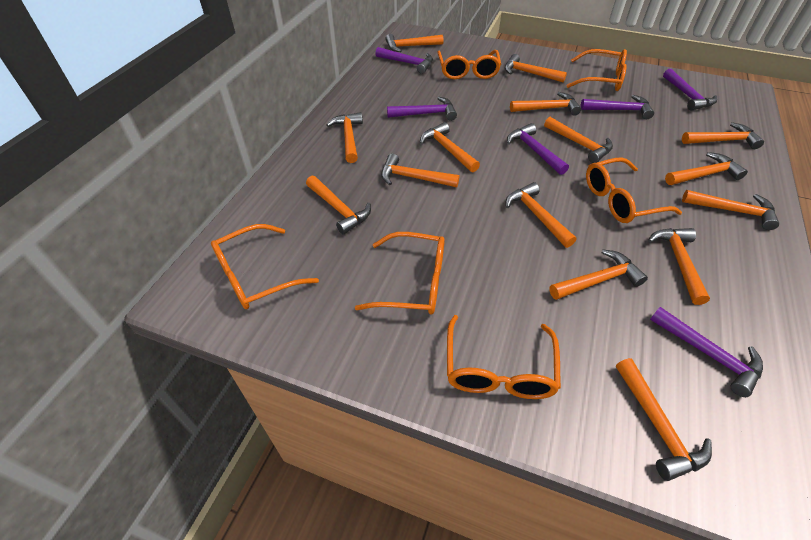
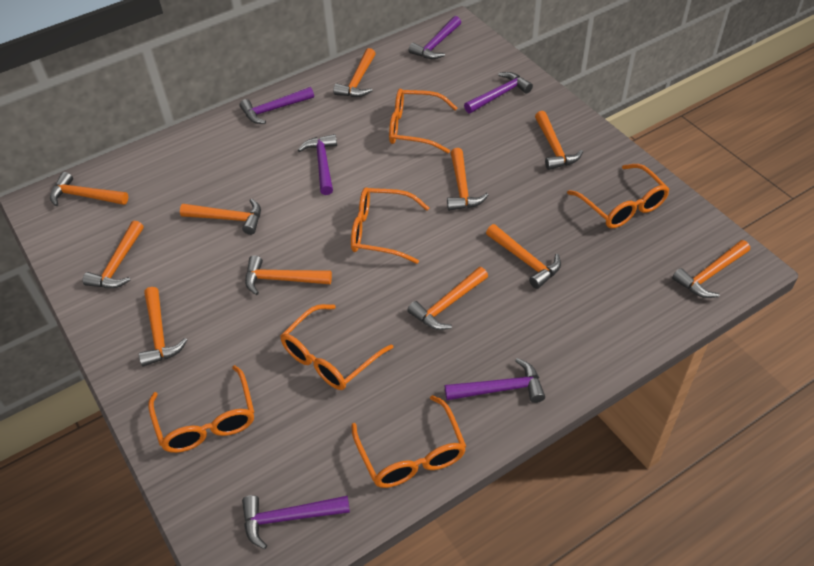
orange hammer: [306,176,371,234] [326,112,363,163] [381,153,460,187] [385,34,444,52] [420,122,480,172] [505,54,567,82] [506,182,577,248] [510,92,581,116] [544,117,613,163] [549,249,648,300] [616,358,712,481] [648,228,710,305] [665,152,748,185] [682,122,764,149] [682,190,779,230] = 15 -> [50,172,128,206] [82,221,144,288] [139,287,187,367] [180,198,261,235] [245,255,332,295] [333,48,376,97] [407,267,488,330] [447,148,488,211] [486,224,561,289] [535,111,583,170] [672,240,750,298] = 11

